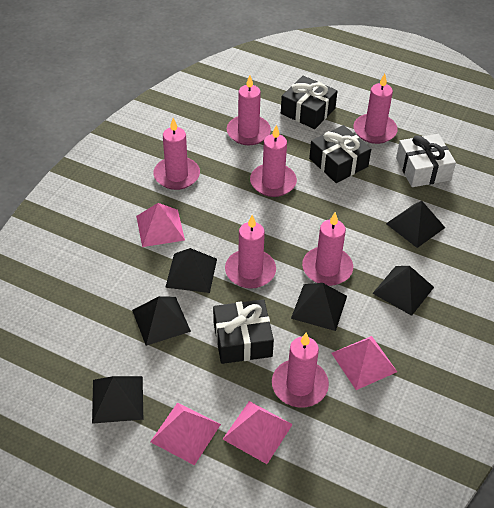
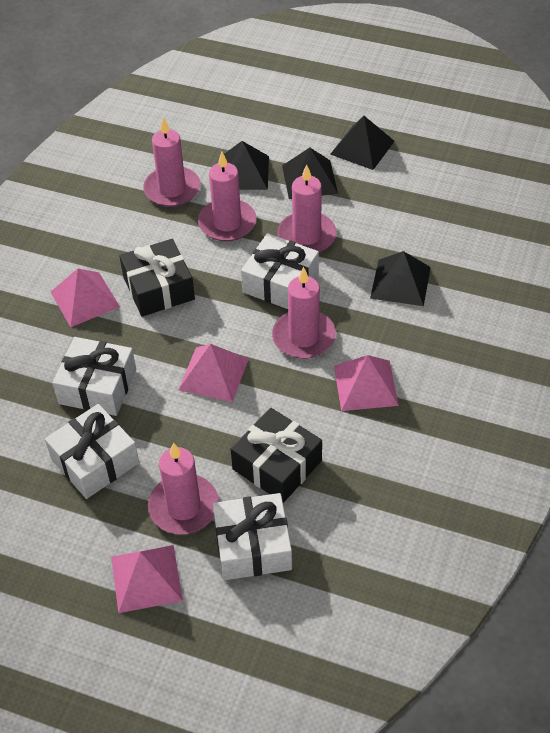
black gift: [213,299,274,364] [281,76,338,129] [309,125,371,183] = 3 -> [119,239,195,317] [231,408,322,503] = 2
black pyramid: [92,376,143,424] [132,296,191,346] [165,248,217,293] [291,283,347,331] [372,266,434,316] [386,201,445,248] = 6 -> [224,141,269,190] [282,148,338,199] [330,116,395,170] [370,251,431,306] = 4
pink candle: [154,118,200,190] [225,215,276,289] [227,75,271,145] [250,125,297,197] [272,332,329,407] [302,212,353,286] [354,74,398,144] = 7 -> [143,117,200,207] [148,443,219,534] [198,152,256,241] [272,267,336,359] [277,164,337,253] = 5
white gift: [396,134,456,187] = 1 -> [45,404,139,499] [52,337,136,416] [213,493,292,580] [241,233,319,309] = 4

